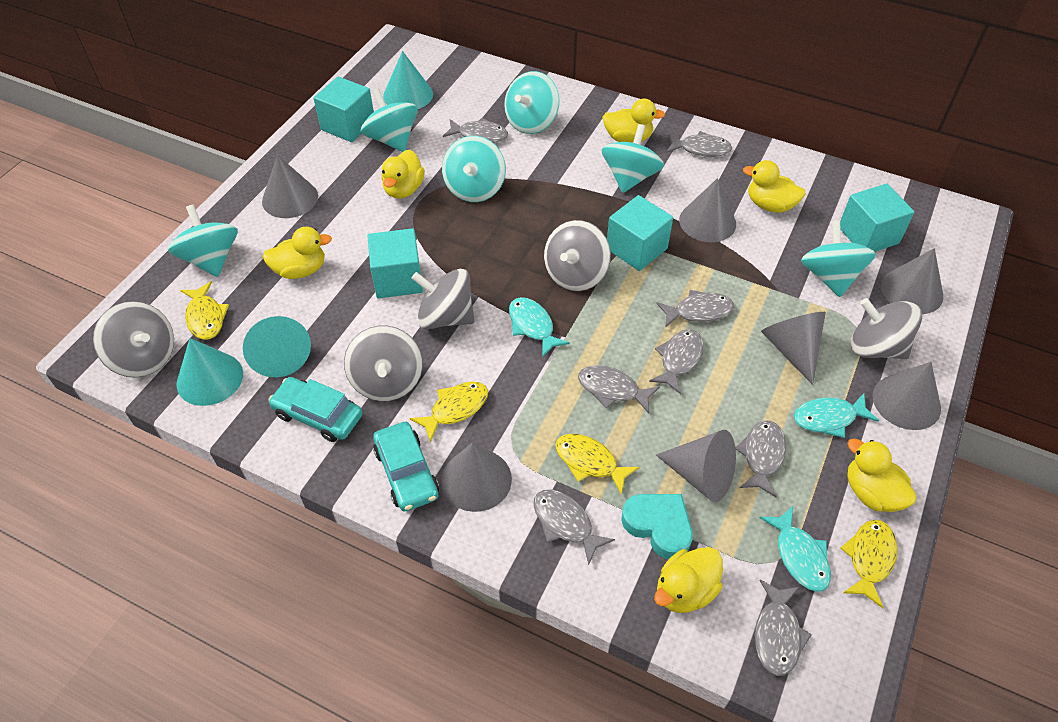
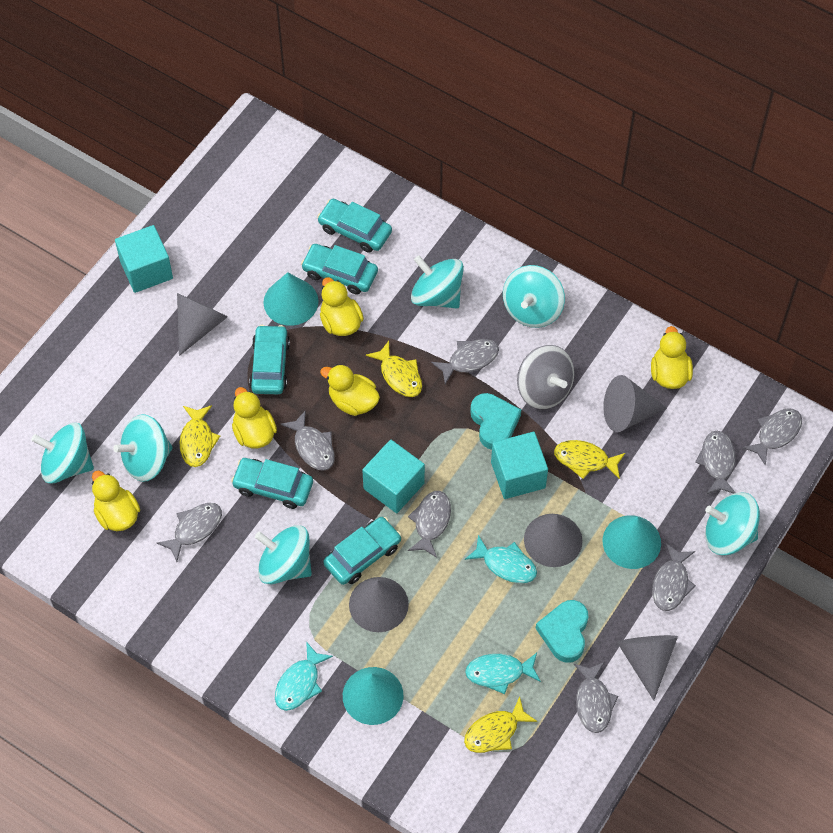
grey cone: [262,155,318,218] [441,443,512,512] [656,430,736,502] [679,178,736,242] [761,312,826,385] [873,362,941,430] [881,248,943,314] = 7 -> [177,293,228,356] [349,577,409,632] [524,514,583,567] [603,375,667,432] [617,635,678,701] = 5
grey spinning top: [93,301,174,378] [344,325,423,401] [411,269,475,329] [544,220,611,291] [851,298,922,359] = 5 -> [517,345,574,409] = 1
turquoise car: [269,377,362,442] [373,422,439,512] = 2 -> [231,458,313,509] [249,325,290,394] [301,244,378,294] [317,199,392,252] [323,517,401,585] = 5
turquoise cube: [313,76,374,142] [367,228,423,298] [607,195,673,271] [840,183,914,252] = 4 -> [115,225,173,293] [362,440,425,513] [491,432,548,499] = 3
turquoise heart: [621,494,693,559] = 1 -> [470,393,521,450] [535,600,588,663] = 2
yellow duck: [262,227,332,279] [381,150,425,199] [602,98,665,143] [654,547,723,613] [743,160,806,213] [847,439,917,512] = 6 -> [92,470,140,531] [232,387,277,448] [320,277,364,336] [320,364,380,416] [651,326,693,389] = 5

